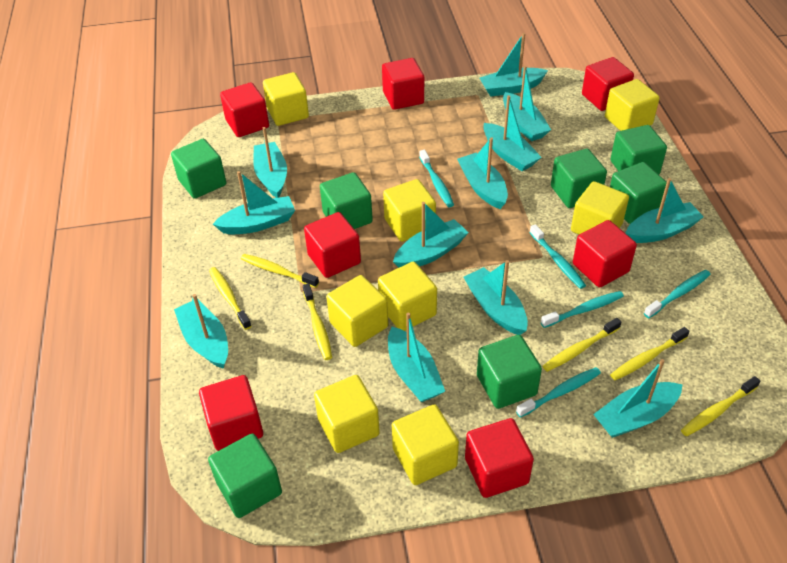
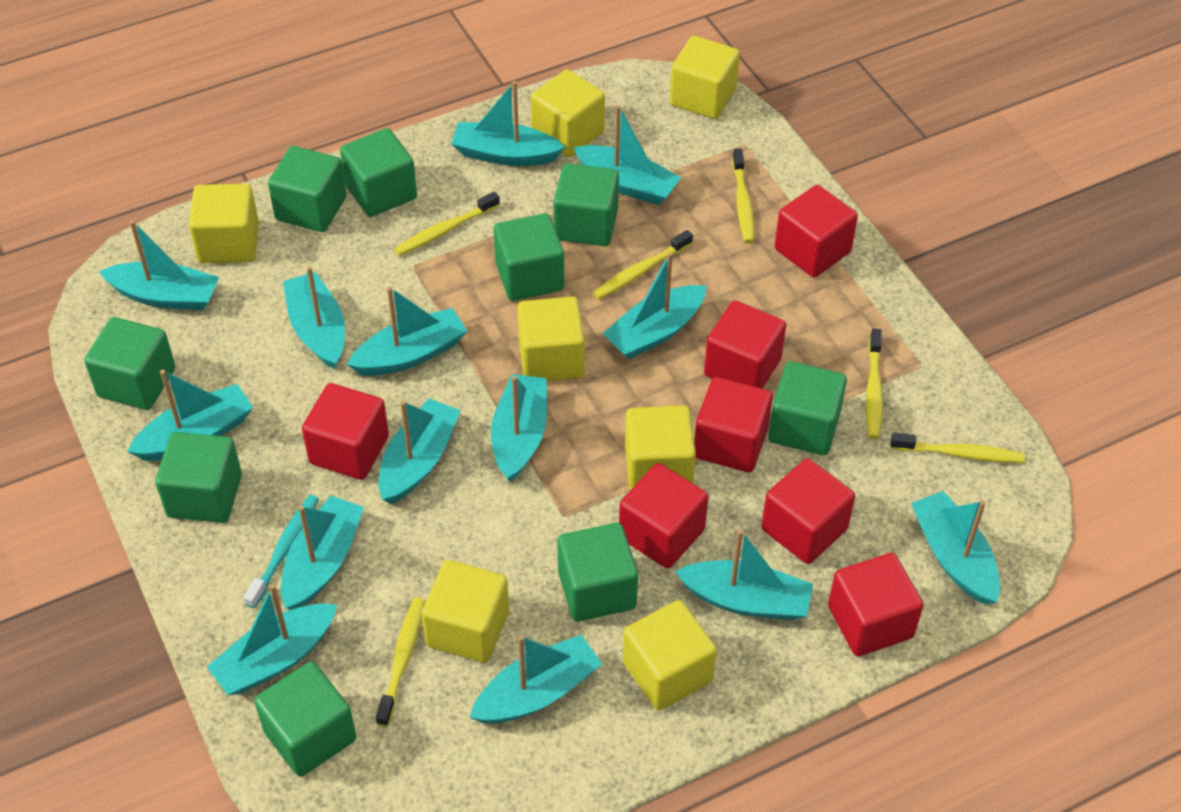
green cube: [171,139,226,199] [208,434,282,518] [320,172,373,229] [477,335,542,409] [551,149,607,208] [610,125,667,175] [610,162,667,224] = 7 -> [84,317,175,410] [155,432,242,523] [254,662,356,777] [268,146,346,232] [340,128,417,217] [494,213,564,301] [554,163,619,246] [558,523,638,622] [768,361,847,455] = 9
turquoise boat: [174,294,228,369] [213,171,295,234] [253,127,287,198] [388,312,445,402] [393,202,469,268] [457,137,508,209] [464,260,528,335] [479,33,548,97] [483,95,542,171] [503,66,551,141] [593,359,683,438] [626,178,704,243] = 12 -> [99,220,219,310] [127,370,253,461] [207,584,337,695] [281,496,364,610] [283,266,345,369] [347,286,467,376] [378,398,461,504] [451,81,565,166] [469,635,602,724] [491,374,547,482] [573,105,681,205] [602,252,707,359] [675,529,813,620] [911,491,1000,605] = 14
turquoise toothbrush: [419,150,454,207] [516,367,601,418] [529,224,586,289] [541,291,624,328] [644,270,711,318] = 5 -> [243,495,319,608] = 1
yellow cube: [263,72,309,126] [314,375,380,453] [326,275,388,347] [378,262,437,331] [383,179,436,242] [392,405,459,485] [571,181,629,234] [605,79,660,131] = 8 -> [189,184,259,263] [422,560,509,663] [517,297,585,381] [531,69,605,157] [623,600,717,710] [625,405,696,490] [670,36,740,119] = 7

